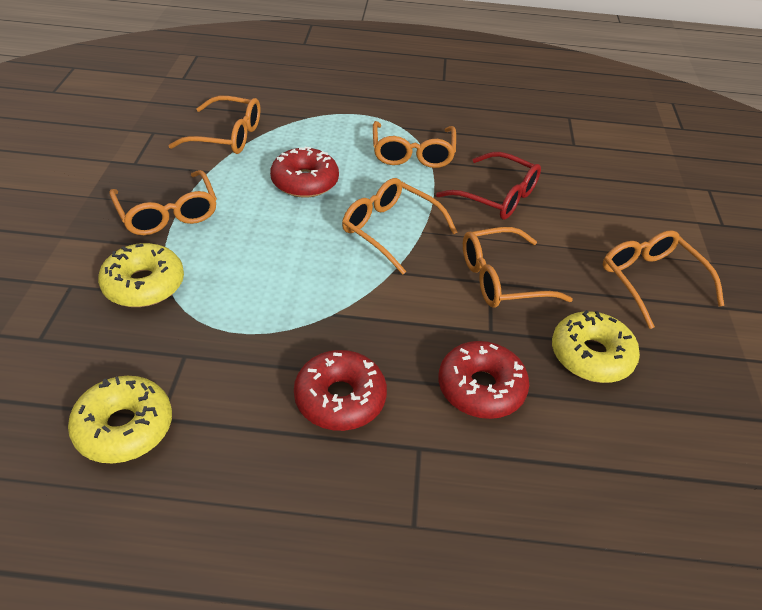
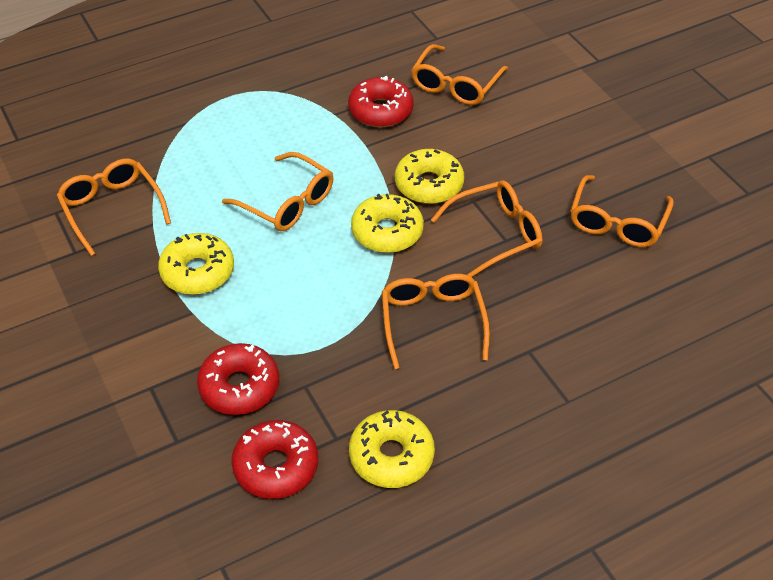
red glasses: [436,152,541,220] = 1 -> none = 0
yellow donut: [68,376,172,464] [98,243,184,307] [552,310,640,383] = 3 -> [158,233,234,295] [349,410,435,488] [351,194,424,253] [395,149,464,204] = 4

